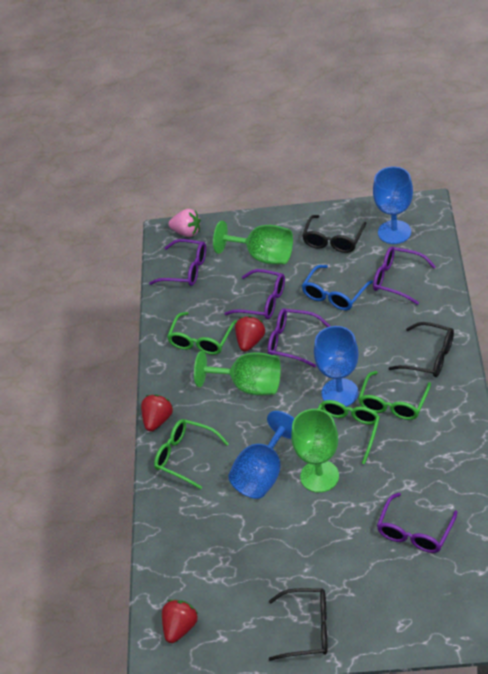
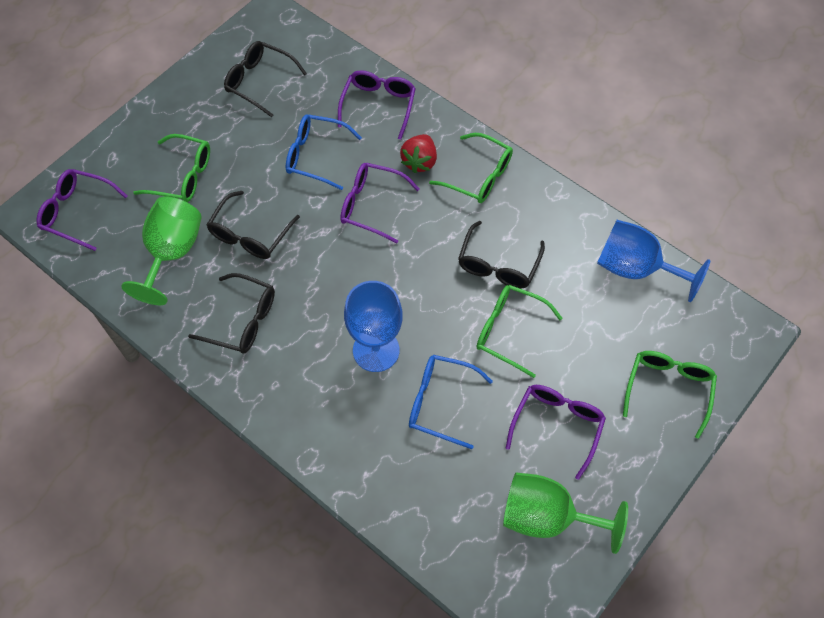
black glasses: [269,588,327,661] [302,215,367,253] [388,322,454,377] = 3 -> [188,273,275,354] [207,191,300,259] [224,41,307,117] [458,221,545,289] = 4
blue glasses: [302,265,373,310] = 1 -> [286,114,362,190] [409,355,493,449] = 2
blue goblet: [228,411,295,499] [314,326,359,407] [373,167,413,244] = 3 -> [344,281,403,372] [597,220,710,302] = 2
green goblet: [194,351,281,395] [213,221,293,264] [291,409,339,493] = 3 -> [121,196,201,305] [503,472,628,554] = 2
pink strawberry: [168,209,201,237] = 1 -> none = 0
purple glasses: [149,239,206,286] [224,269,285,319] [268,308,330,367] [373,246,436,305] [377,493,458,553] = 5 -> [36,169,127,251] [338,70,416,140] [340,163,420,243] [506,385,606,480] = 4
red strawberry: [141,394,173,431] [162,600,198,643] [235,316,265,352] = 3 -> [400,134,437,173] = 1

